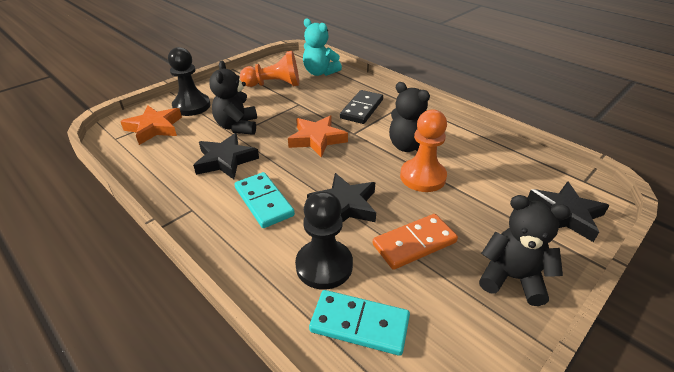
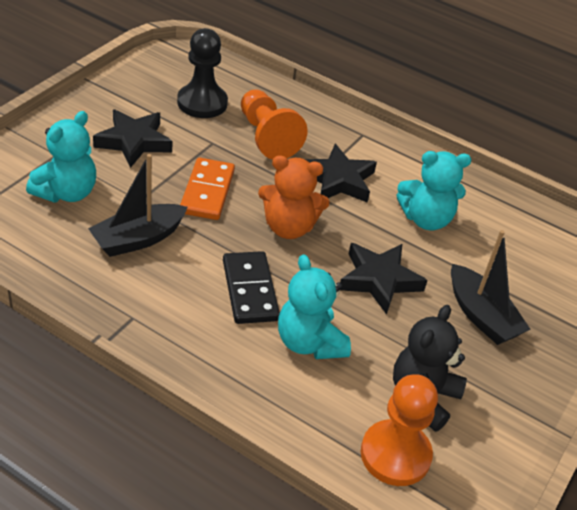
black boat: none = 0 -> [88,154,188,257] [451,230,530,345] = 2
black pawn: [168,47,211,116] [295,191,353,290] = 2 -> [177,28,228,118] = 1
black teddy bear: [209,61,257,135] [389,82,430,152] [479,195,571,306] = 3 -> [393,305,467,432] = 1
orange star: [120,105,182,145] [288,115,348,158] = 2 -> none = 0
orange teddy bear: none = 0 -> [258,155,330,239] = 1
turquoise domino: [234,172,295,228] [309,290,410,356] = 2 -> none = 0
turquoise teddy bear: [303,18,342,76] = 1 -> [26,111,96,203] [278,255,351,359] [396,151,471,230] = 3

